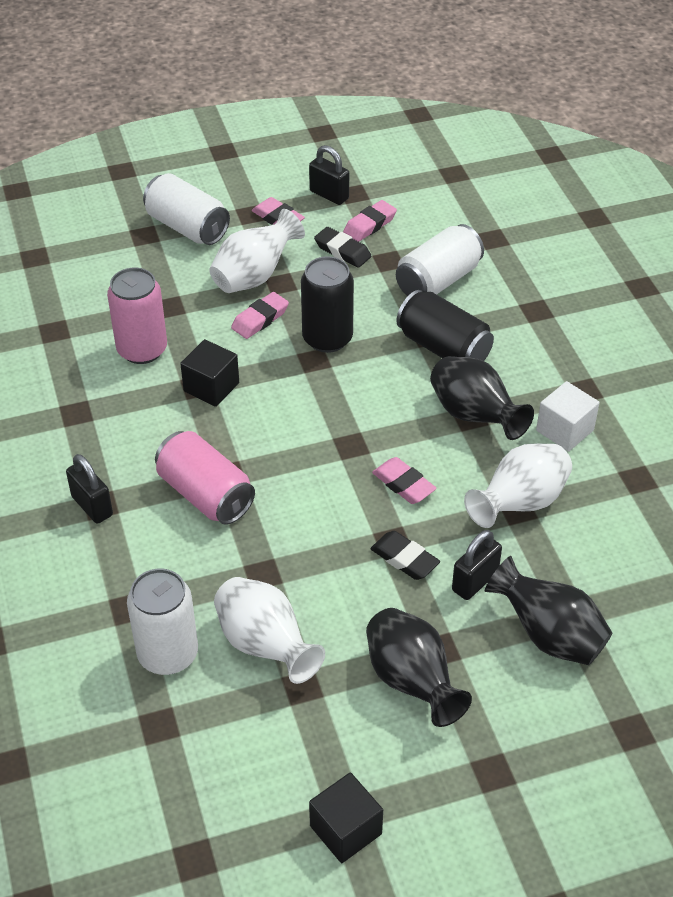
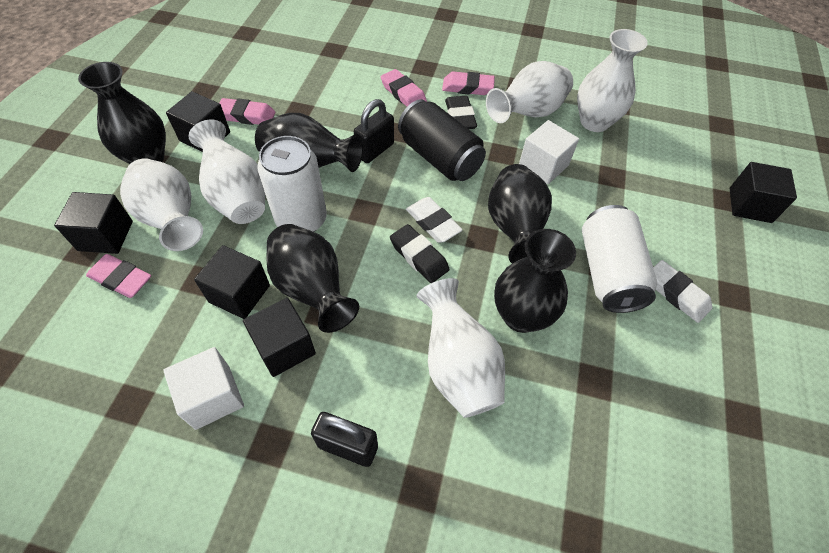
black can: [301,256,354,353] [396,290,494,361] = 2 -> [398,99,486,181] = 1
black cube: [180,339,239,407] [309,772,383,863] = 2 -> [54,192,133,254] [166,91,230,152] [194,245,270,319] [243,298,316,377] [729,162,797,223] = 5
black padlock: [66,454,113,524] [309,145,349,205] [452,530,502,600] = 3 -> [311,412,378,467] [354,99,394,163] = 2
black vase: [366,608,472,727] [430,356,534,440] [485,556,613,665] = 3 -> [78,62,166,164] [255,113,363,172] [266,224,359,333] [488,164,552,263] [494,229,576,333] = 5
pink can: [107,267,167,364] [155,431,255,525] = 2 -> none = 0
white can: [127,569,198,675] [143,173,230,245] [396,224,484,296] = 3 -> [257,136,327,232] [582,205,657,313] = 2
white cube: [536,381,600,452] = 1 -> [163,347,244,430] [519,120,579,184] = 2
white eraser: none = 0 -> [406,197,463,243] [653,260,712,323] = 2
white vase: [209,209,305,293] [214,577,325,684] [464,444,572,528] = 3 -> [120,158,203,251] [189,120,265,224] [417,278,505,418] [486,61,573,123] [577,29,648,132] = 5

